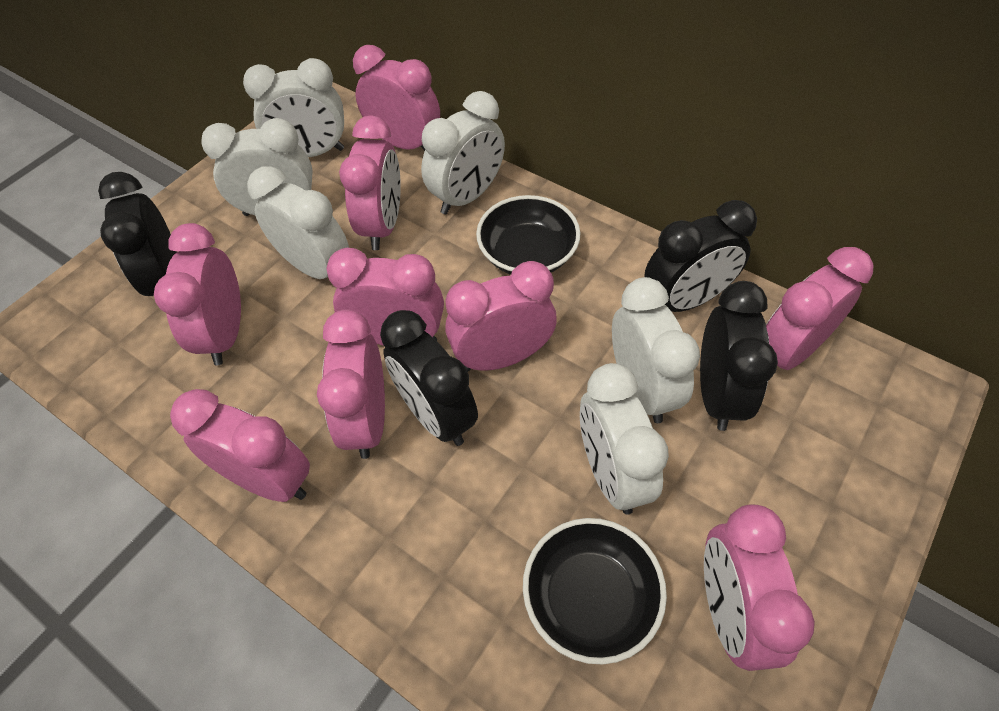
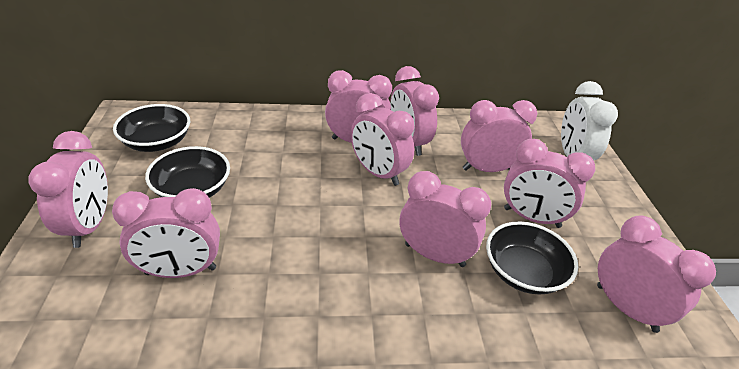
black bowl: [476,195,580,275] [523,518,667,665] = 2 -> [113,104,190,152] [145,146,230,198] [486,221,578,294] = 3
black clock: [98,172,177,296] [380,310,478,446] [644,200,757,312] [700,281,778,431] = 4 -> none = 0
white clock: [201,118,313,216] [243,58,344,157] [247,166,349,279] [421,91,505,214] [580,363,669,514] [612,277,700,423] = 6 -> [561,81,618,160] = 1

